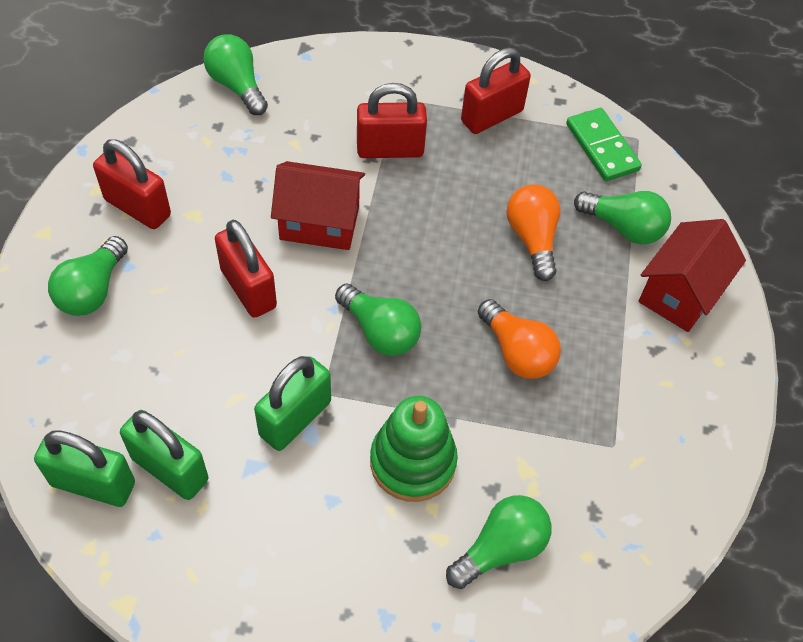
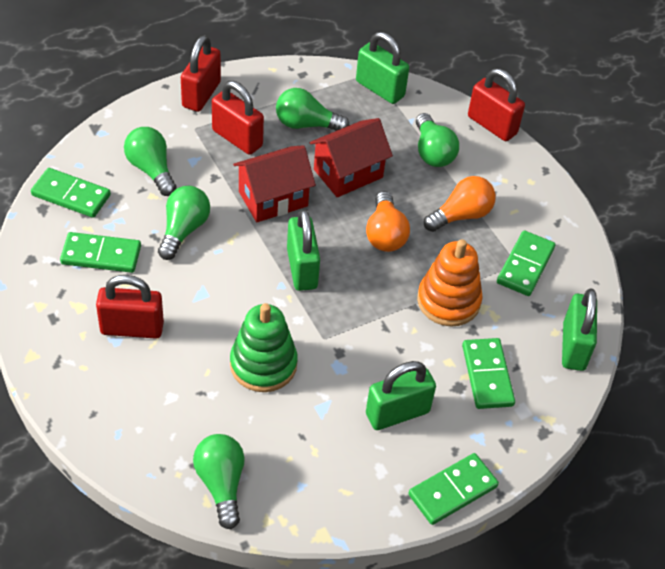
green domino: [566,108,642,181] = 1 -> [31,168,111,218] [60,232,141,273] [408,453,499,525] [462,338,515,409] [497,230,555,296] = 5
green padlock: [34,431,135,507] [120,410,208,500] [254,356,331,451] = 3 -> [287,209,320,291] [356,32,409,104] [366,361,436,430] [562,289,597,371] = 4
orange stacking toy: none = 0 -> [417,239,483,326] = 1

